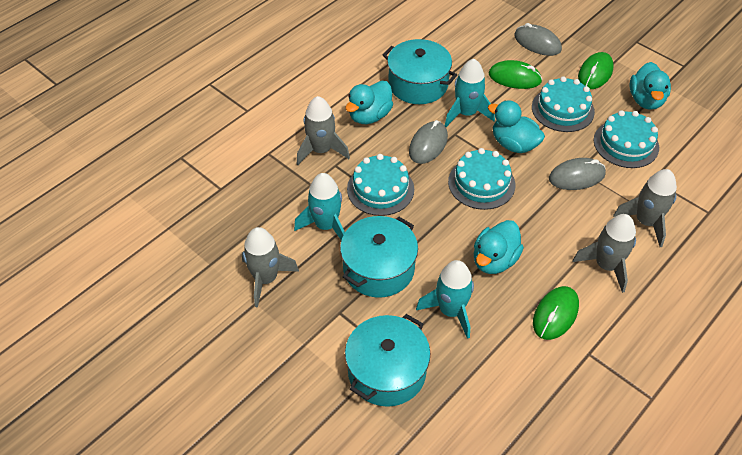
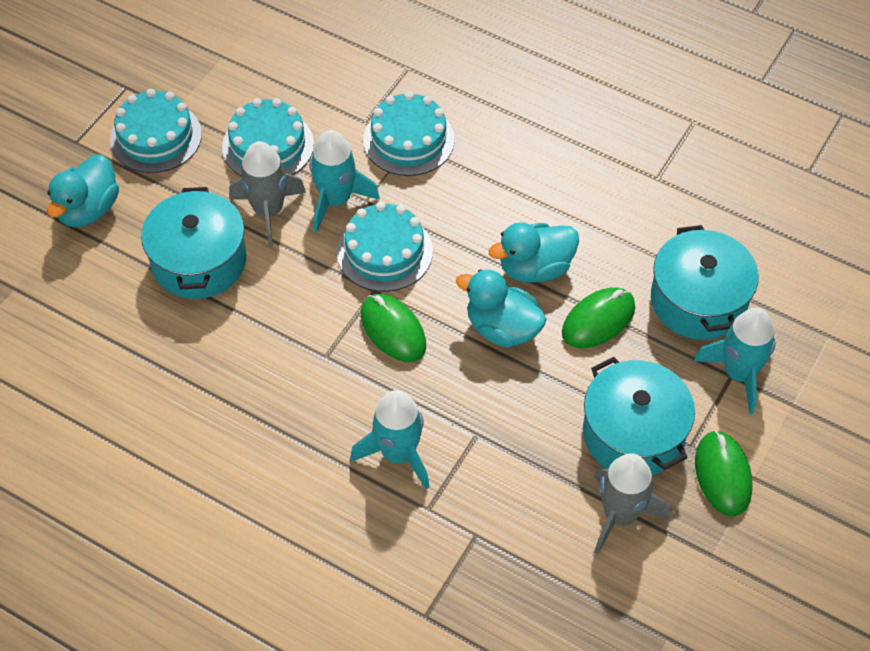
grey mouse: [409,120,448,164] [514,23,562,56] [549,158,606,190] = 3 -> none = 0
grey rocket: [242,227,299,308] [297,96,350,165] [573,214,636,293] [613,169,677,247] = 4 -> [229,141,306,247] [594,453,670,555] = 2
turquoise duck: [345,81,393,124] [474,220,524,274] [488,100,545,153] [630,62,671,110] = 4 -> [47,154,119,227] [456,269,547,348] [489,222,579,282] = 3

